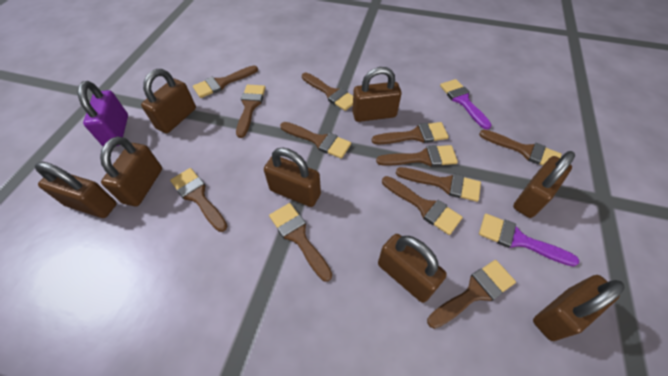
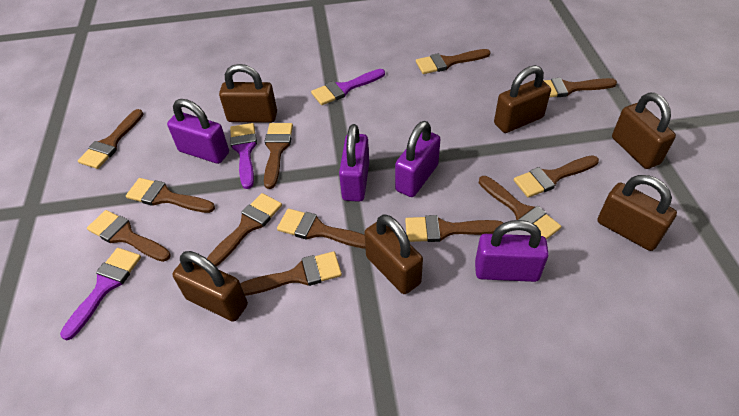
brown padlock: [35,162,117,218] [100,136,162,206] [141,69,196,134] [264,148,321,207] [352,67,401,122] [378,234,447,303] [513,151,575,218] [533,275,625,341] = 8 -> [172,251,248,322] [219,64,277,123] [364,214,423,294] [494,65,551,133] [598,175,677,251] [612,93,676,169] = 6
purple brush: [440,79,492,130] [479,214,579,267] = 2 -> [60,248,141,340] [230,123,257,189] [311,69,385,105] = 3
purple padlock: [77,81,128,146] = 1 -> [167,99,229,164] [339,124,369,202] [395,121,441,197] [475,220,549,282] = 4

